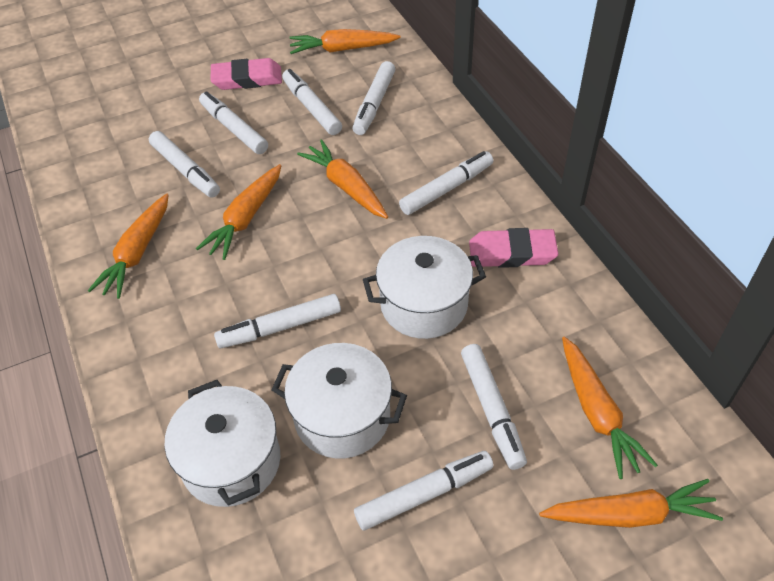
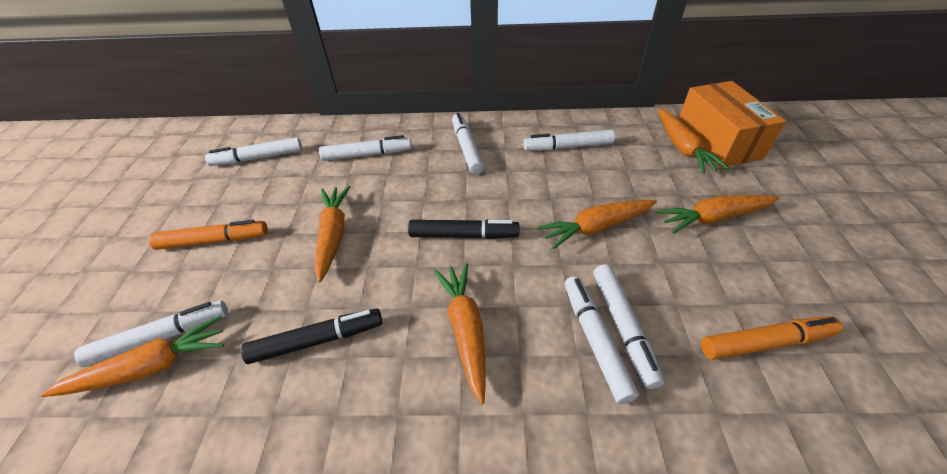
black marker: none = 0 -> [241,309,383,364] [408,219,519,239] = 2
orange box: none = 0 -> [679,81,786,167] = 1
orange marker: none = 0 -> [149,220,268,250] [701,316,843,360] = 2
pink eraser: [211,58,282,90] [469,228,558,268] = 2 -> none = 0
white marker: [149,131,220,198] [199,91,268,154] [214,294,341,348] [282,69,342,135] [353,61,395,135] [354,451,494,531] [399,151,493,215] [461,344,527,470] = 8 -> [74,300,228,367] [205,137,302,166] [319,135,412,161] [452,113,484,174] [523,129,615,151] [565,276,639,404] [593,264,664,389] = 7
white pot: [165,380,280,507] [272,343,407,459] [363,236,486,339] = 3 -> none = 0

